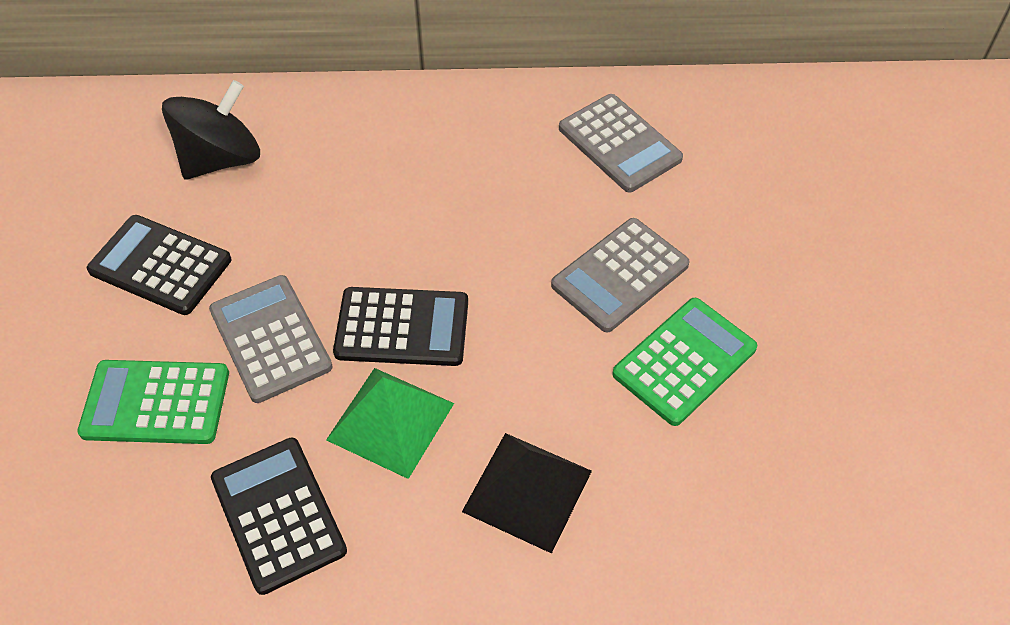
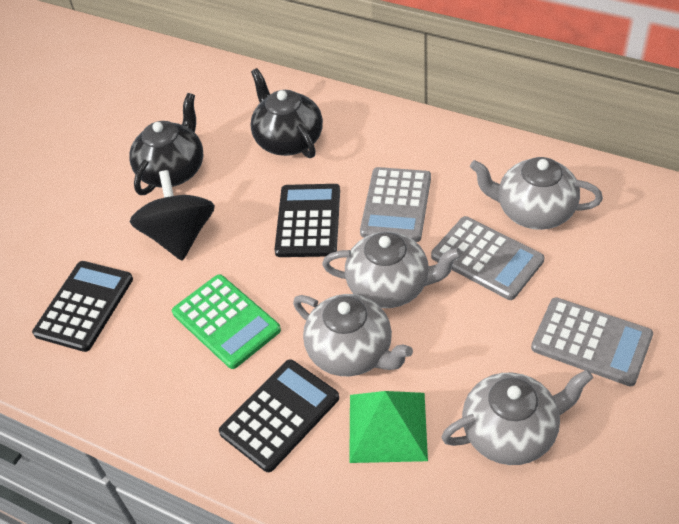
black pyramid: [462,433,592,554] = 1 -> none = 0
black teapot: none = 0 -> [129,93,203,195] [251,68,323,158] = 2
green calculator: [77,360,229,444] [612,298,757,426] = 2 -> [172,274,281,369] = 1
grey teapot: none = 0 -> [293,294,413,376] [322,232,462,308] [441,369,593,465] [470,157,603,230] = 4

